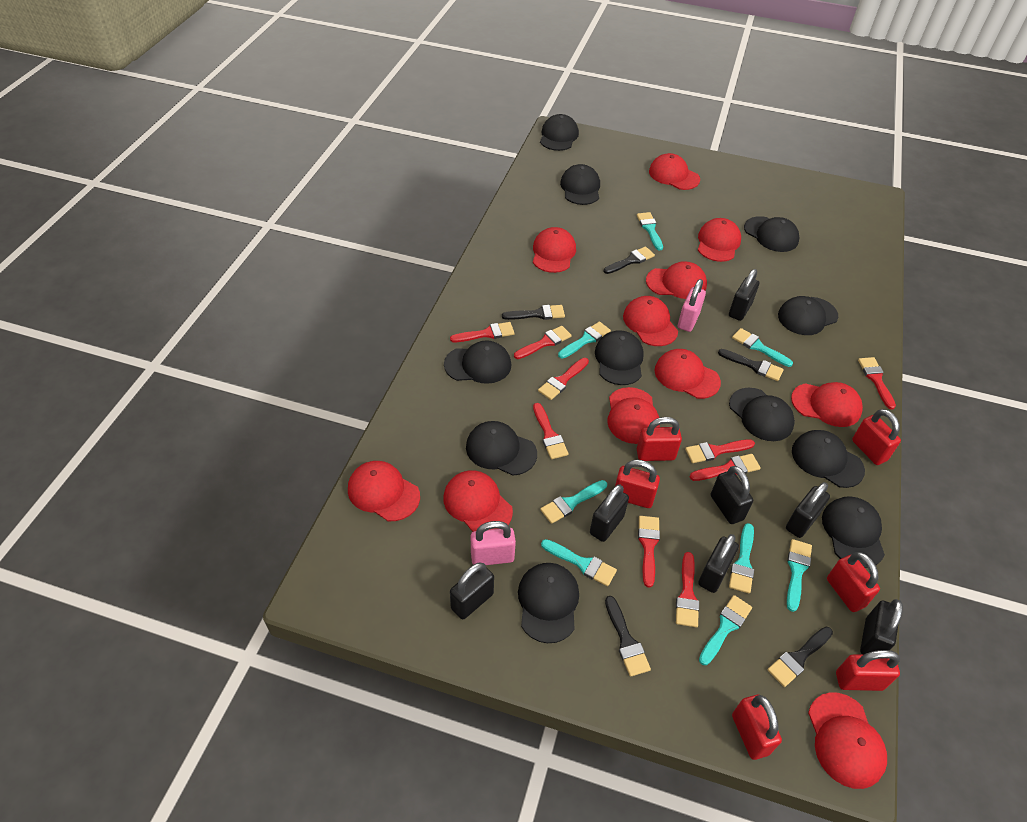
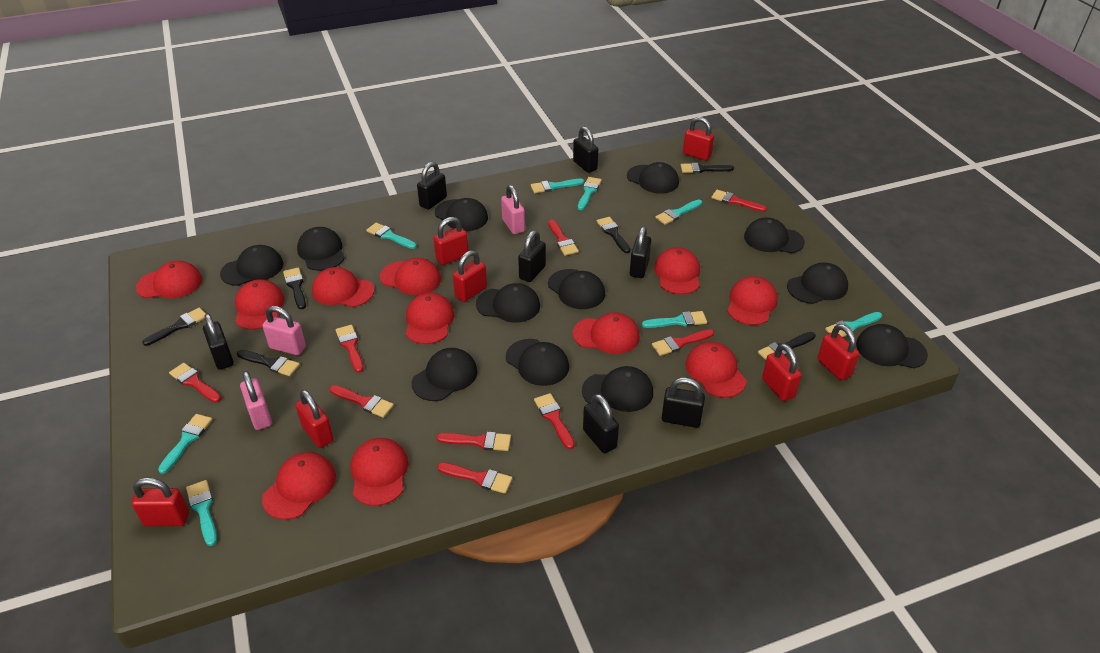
black brush: [502,305,565,320] [604,247,655,274] [605,596,651,677] [718,349,784,381] [767,627,833,687] = 5 -> [142,308,206,346] [237,350,300,376] [283,267,306,309] [597,217,631,253] [681,163,734,173] [758,332,816,360] = 6
black cap: [444,340,511,384] [466,421,537,476] [518,563,579,643] [540,114,579,151] [560,164,600,205] [595,330,644,385] [729,388,795,441] [744,216,799,252] [778,296,838,335] [792,430,865,488] [822,496,885,568] = 11 -> [220,245,283,286] [297,227,345,271] [412,348,477,401] [435,198,488,231] [476,283,540,323] [506,339,569,386] [548,269,605,309] [582,366,653,412] [627,162,679,194] [744,217,805,253] [787,262,848,304] [856,324,928,368] = 12
pink padlock: [471,521,516,565] [678,279,706,332] = 2 -> [240,371,272,430] [263,306,306,355] [501,185,525,234] = 3
red padlock: [615,460,660,508] [637,417,682,461] [732,695,782,760] [827,552,880,612] [836,650,900,691] [852,409,901,465] = 6 -> [131,477,189,526] [295,390,334,448] [434,217,468,265] [453,250,487,302] [683,117,714,161] [762,343,802,401] [818,324,860,380] = 7

